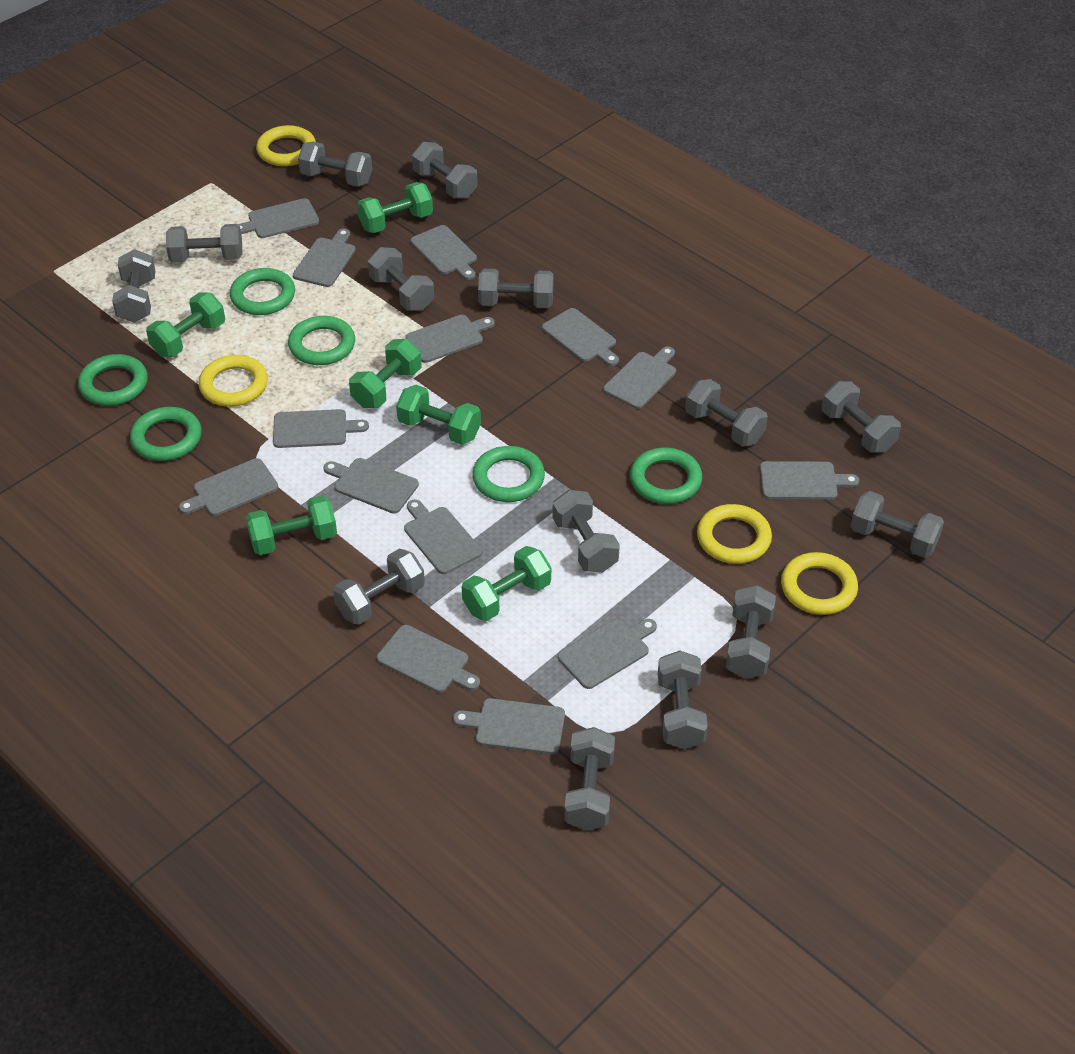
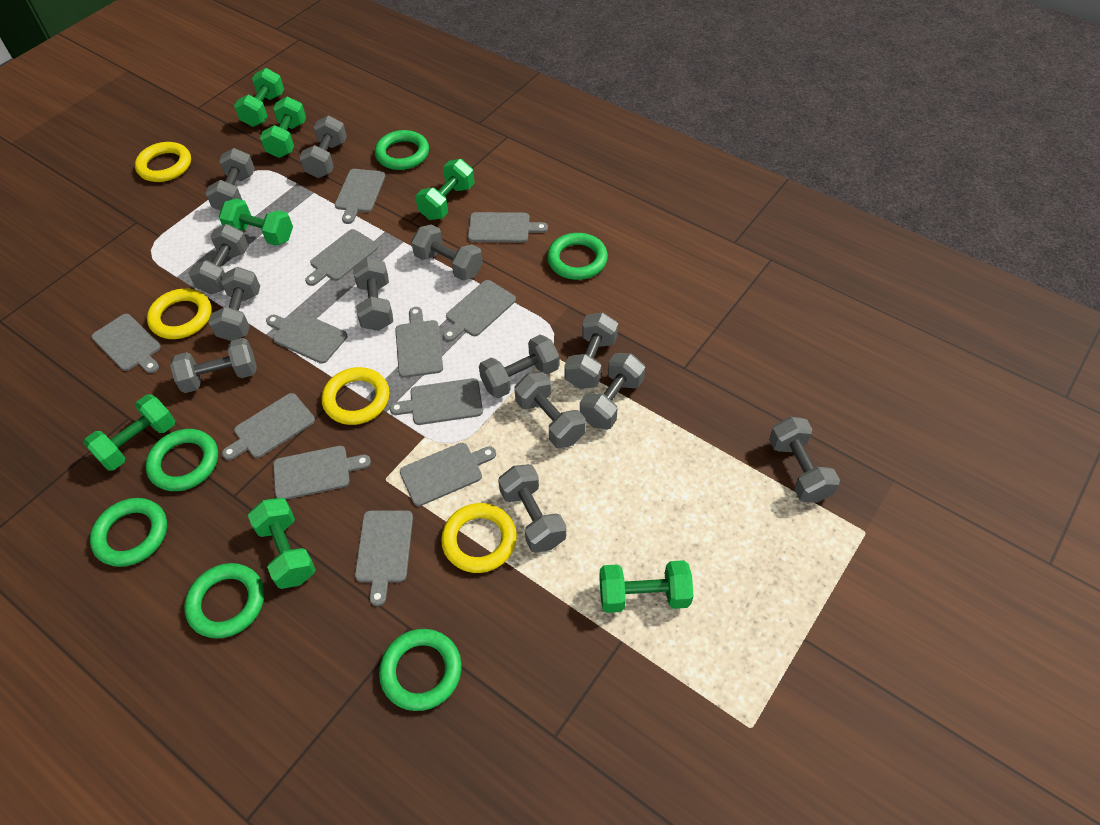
green dumbbell: [146,292,225,357] [246,495,337,555] [349,339,422,408] [357,182,433,233] [396,385,481,445] [462,546,551,621] = 6 -> [83,395,175,471] [219,198,293,246] [234,68,284,127] [248,498,316,589] [260,97,306,158] [416,159,475,220] [599,560,694,613] = 7
grey cutting board: [179,458,278,516] [238,198,319,238] [273,409,369,448] [293,229,356,287] [323,458,419,514] [377,625,480,693] [404,500,482,574] [405,315,495,363] [410,225,477,280] [453,698,565,754] [542,308,619,366] [558,619,657,689] [603,346,676,409] [760,461,859,500] = 14 -> [91,314,161,373] [222,393,315,460] [266,312,347,364] [273,446,371,500] [305,229,378,286] [335,169,385,224] [355,511,413,606] [389,378,483,425] [395,307,443,378] [400,443,496,506] [443,280,516,342] [468,212,548,242] = 12
grey dumbbell: [112,249,156,323] [166,224,242,263] [298,141,372,187] [333,549,425,625] [368,247,434,311] [412,142,478,199] [478,268,554,308] [553,490,620,573] [564,727,615,831] [658,650,708,749] [685,379,768,447] [726,585,776,678] [822,381,901,453] [851,491,944,558] = 14 -> [170,338,257,393] [189,224,249,294] [205,148,255,211] [208,267,260,341] [299,116,347,178] [353,258,393,331] [411,224,483,280] [479,335,559,398] [498,464,566,553] [514,372,586,448] [564,313,618,389] [580,353,645,429] [769,417,840,503] = 13

